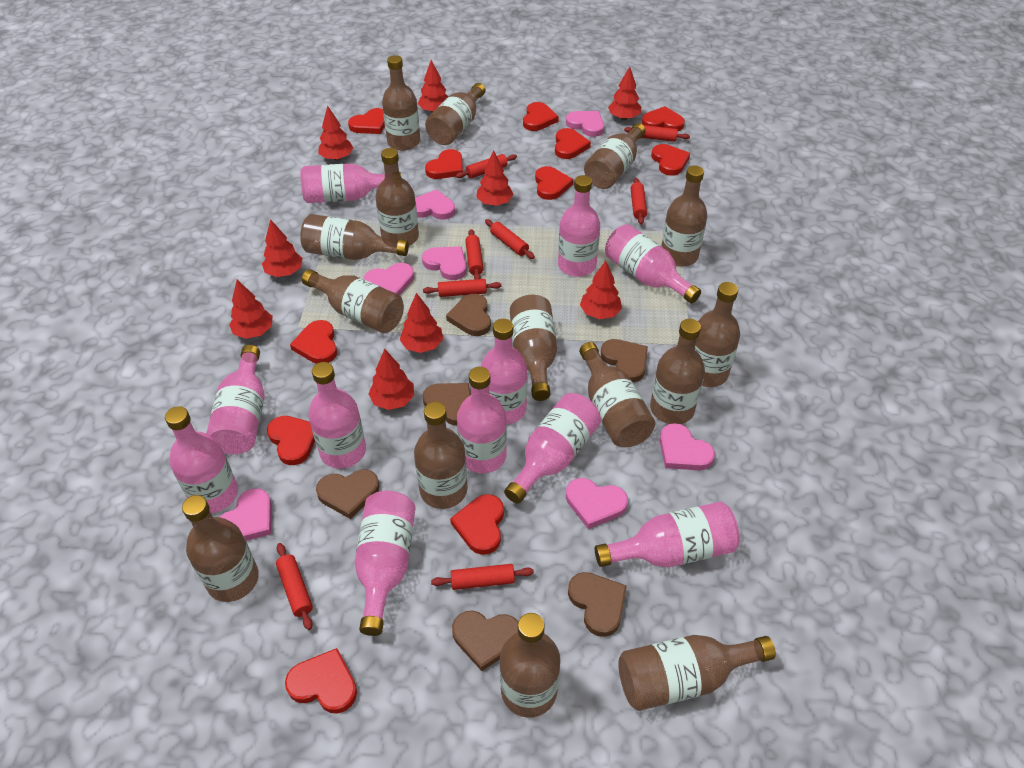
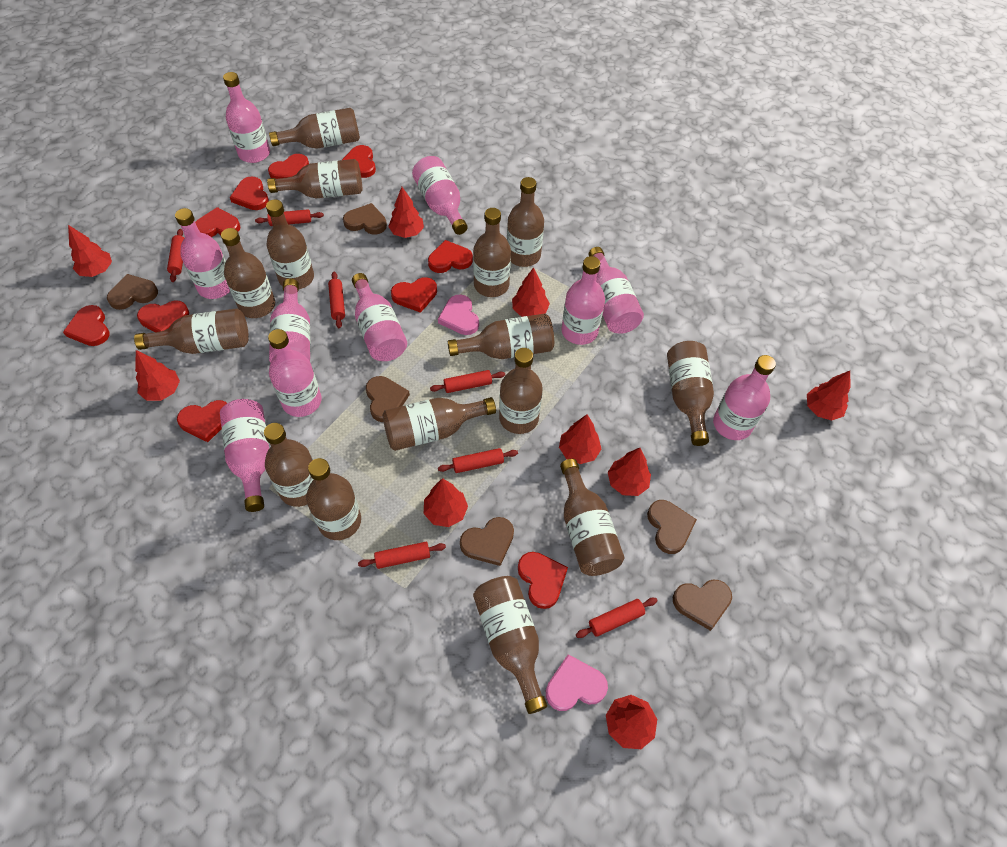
pink bottle: [165,406,238,513] [206,345,264,454] [300,164,401,203] [308,362,366,469] [355,491,416,636] [457,367,507,473] [480,319,527,424] [504,393,601,504] [558,175,600,277] [595,502,740,567] [605,224,701,303] = 11 -> [175,208,230,299] [220,399,269,512] [223,72,270,163] [268,329,322,417] [269,278,310,363] [352,273,407,361] [412,156,468,235] [561,256,605,345] [589,247,644,334] [713,355,776,440] = 10
pink heart: [220,488,272,541] [364,263,414,295] [415,189,455,220] [422,246,467,280] [566,111,604,137] [566,478,628,529] [659,423,715,470] = 7 -> [438,294,479,335] [546,654,608,711] = 2
red heart: [267,416,315,465] [285,648,357,714] [290,320,337,364] [348,108,385,134] [425,149,463,179] [450,494,504,555] [523,102,559,131] [535,166,573,200] [555,128,591,159] [642,106,685,131] [651,144,690,176] = 11 -> [63,305,110,346] [137,301,189,332] [177,400,227,442] [195,207,240,237] [230,176,269,210] [268,154,309,179] [342,145,376,178] [391,277,437,313] [428,240,473,273] [518,552,568,609] = 10
red rolling pin: [276,543,313,630] [423,279,501,297] [431,564,534,590] [456,154,517,179] [465,229,483,279] [485,219,535,259] [624,125,690,142] [631,178,647,225] = 8 -> [167,229,184,282] [255,209,324,226] [328,272,345,328] [358,542,446,569] [430,370,505,393] [438,448,518,473] [576,598,658,638] = 7

